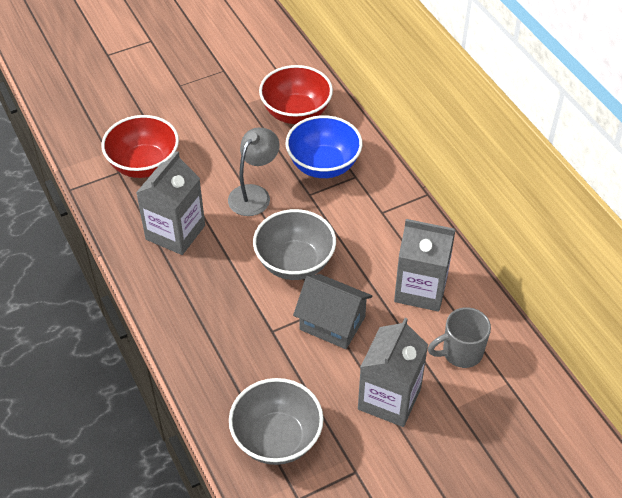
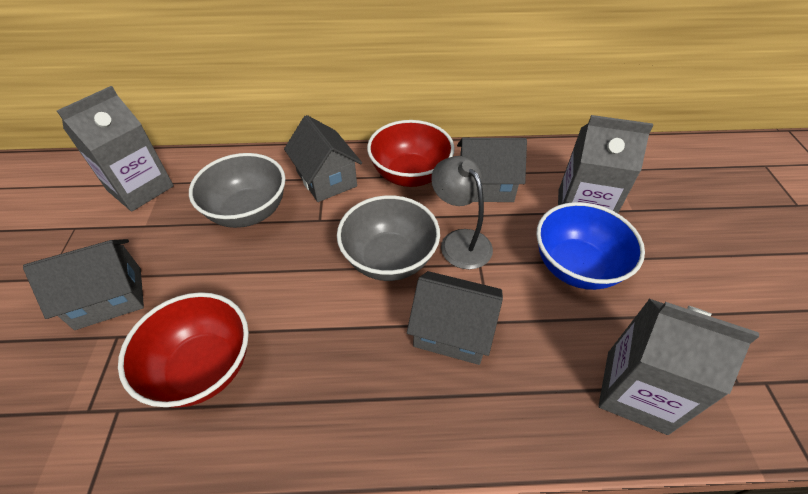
grey house: [293,274,372,349] = 1 -> [23,239,144,330] [284,115,362,202] [407,271,503,365] [457,138,527,202] = 4
grey mug: [428,307,491,368] = 1 -> none = 0

